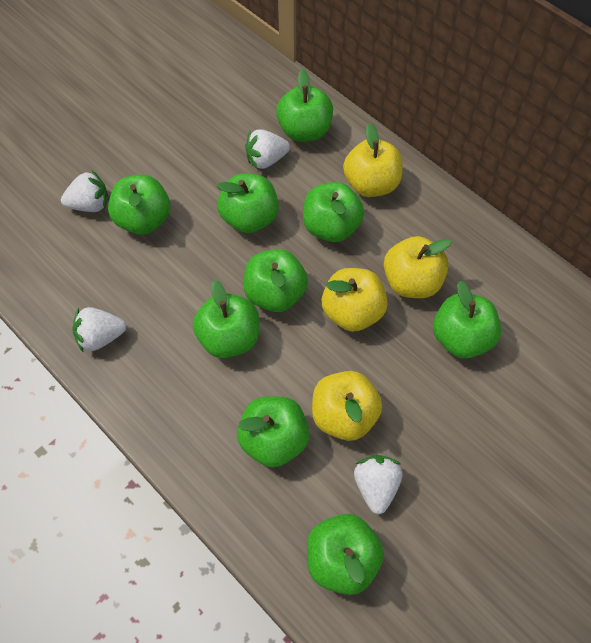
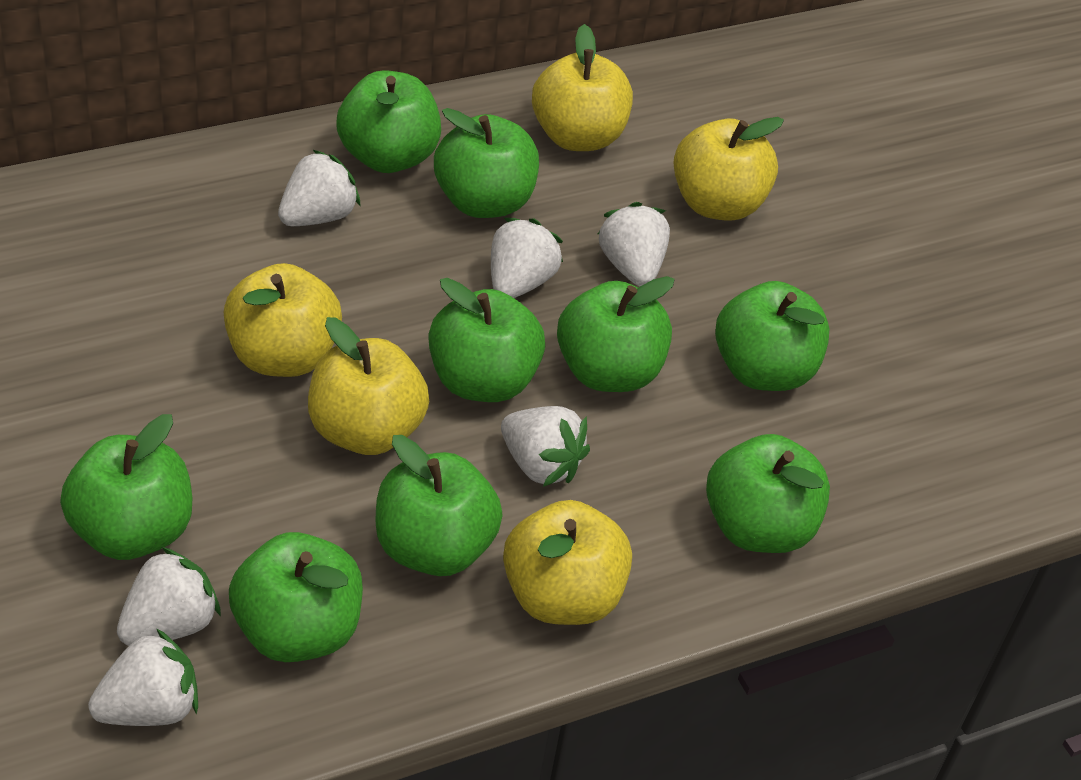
white strawberry: [61,171,109,212] [73,307,126,353] [245,129,290,169] [354,455,403,514] = 4 -> [88,628,198,726] [117,547,221,646] [278,150,361,226] [491,218,563,298] [501,406,590,487] [597,202,670,286] = 6
yellow apple: [312,371,382,441] [322,268,388,332] [343,123,403,197] [384,236,452,298] = 4 -> [223,263,342,377] [308,317,429,455] [503,500,632,625] [532,24,633,151] [673,117,784,221] = 5

